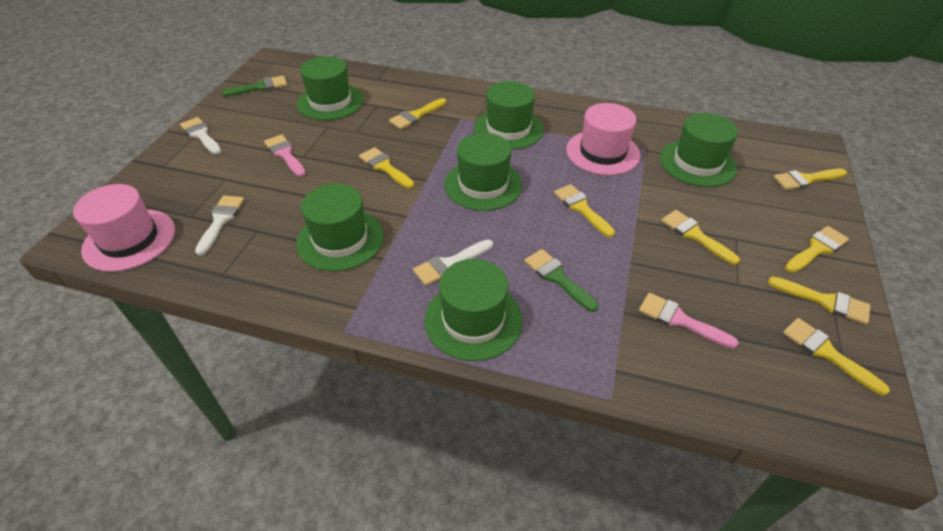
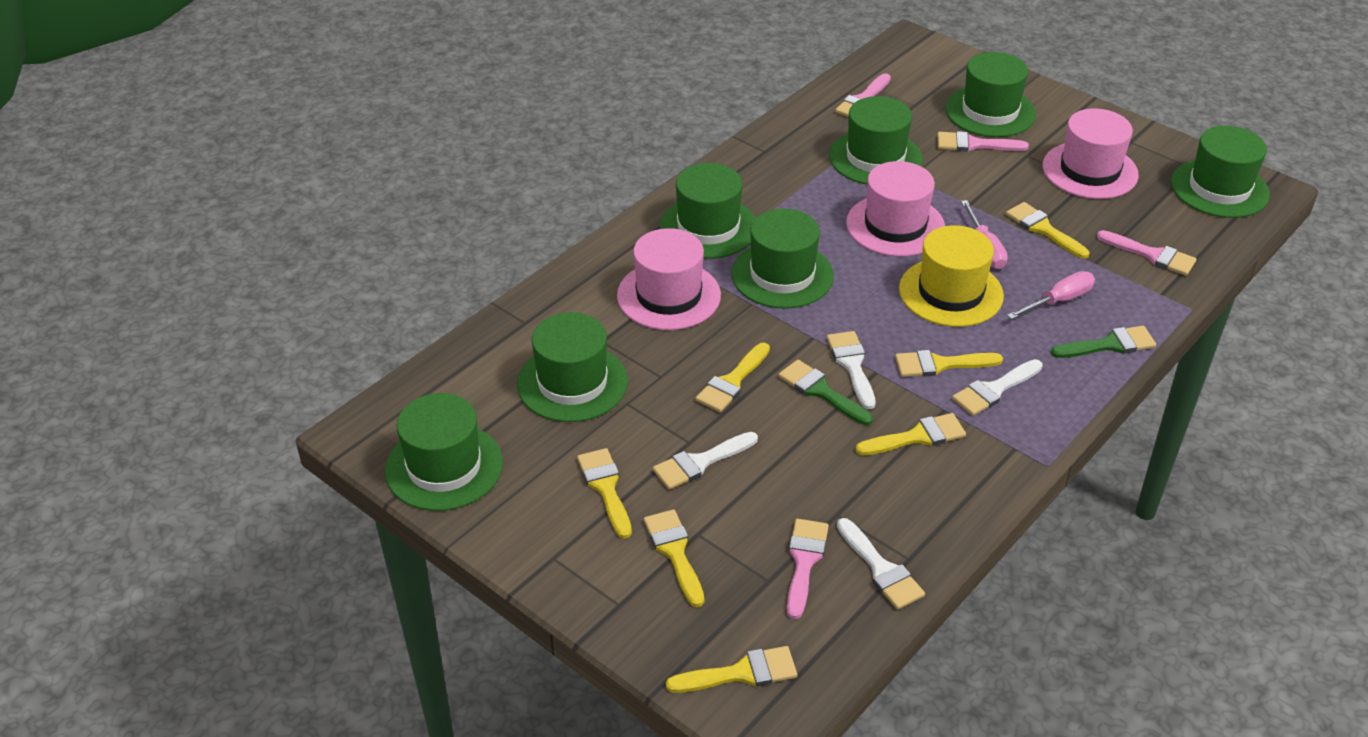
green hat: [296,184,384,271] [297,56,364,120] [424,259,523,361] [444,133,523,211] [474,81,544,150] [660,113,738,187] = 6 -> [385,393,503,511] [517,312,628,422] [659,163,755,259] [731,209,834,309] [829,96,923,184] [945,52,1036,137] [1171,126,1270,218] = 7
pink brush: [264,134,306,177] [639,293,739,349] = 2 -> [787,519,829,619] [835,73,891,117] [937,131,1029,152] [1097,230,1197,276] = 4
pink hat: [73,184,175,272] [566,103,641,175] = 2 -> [617,228,721,330] [846,161,945,257] [1043,109,1139,199] = 3
pink screwdriver: none = 0 -> [961,200,1008,269] [1007,271,1095,319] = 2
white brush: [180,117,222,155] [195,195,244,256] [413,239,493,286] = 3 -> [653,432,758,490] [827,331,876,409] [837,518,925,610] [952,359,1043,416] = 4
yellow brush: [359,147,414,189] [389,98,446,130] [554,184,615,237] [661,210,740,265] [768,277,870,325] [774,169,847,190] [783,318,890,396] [785,226,849,273] = 8 -> [577,448,632,539] [644,509,704,607] [666,646,797,693] [695,343,770,412] [855,413,966,455] [895,350,1003,377] [1006,202,1089,259] = 7
yellow hat: none = 0 -> [899,225,1004,327] = 1

